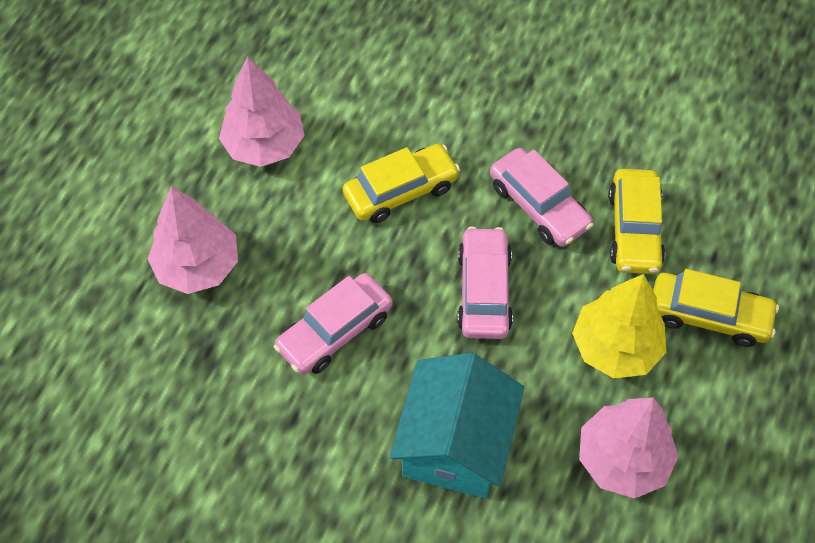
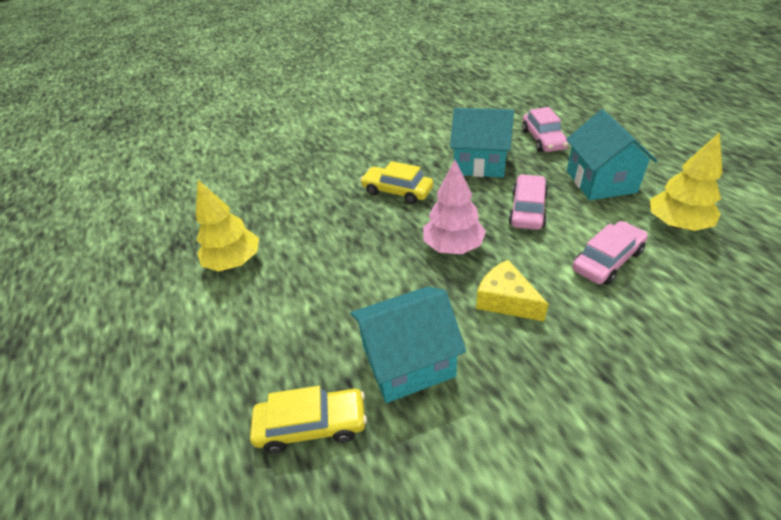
pink tree: [148,186,238,294] [219,56,305,167] [579,398,679,498] = 3 -> [423,160,486,254] = 1
turquoise house: [389,353,524,499] = 1 -> [350,286,466,403] [450,108,514,178] [566,109,658,200] = 3
yellow car: [343,144,460,223] [608,169,665,274] [653,269,779,347] = 3 -> [250,386,367,453] [360,161,433,204] = 2
yellow cheese: none = 0 -> [476,260,549,321] = 1
yellow tree: [572,274,666,378] = 1 -> [196,180,259,272] [650,132,723,231] = 2

